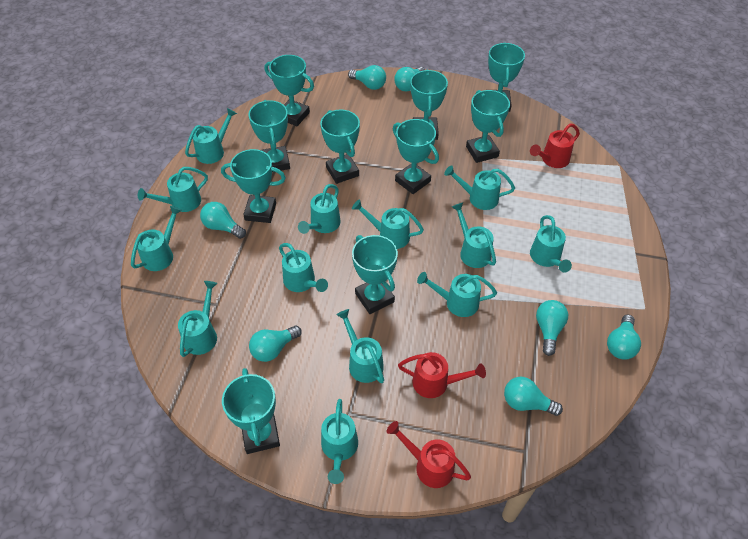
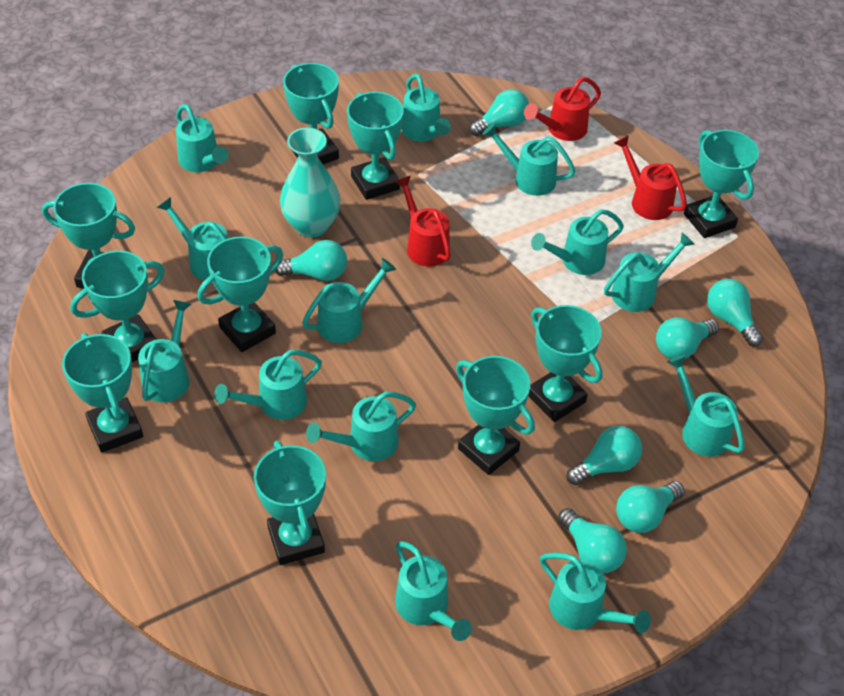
turquoise vase: none = 0 -> [280,128,340,238] = 1

